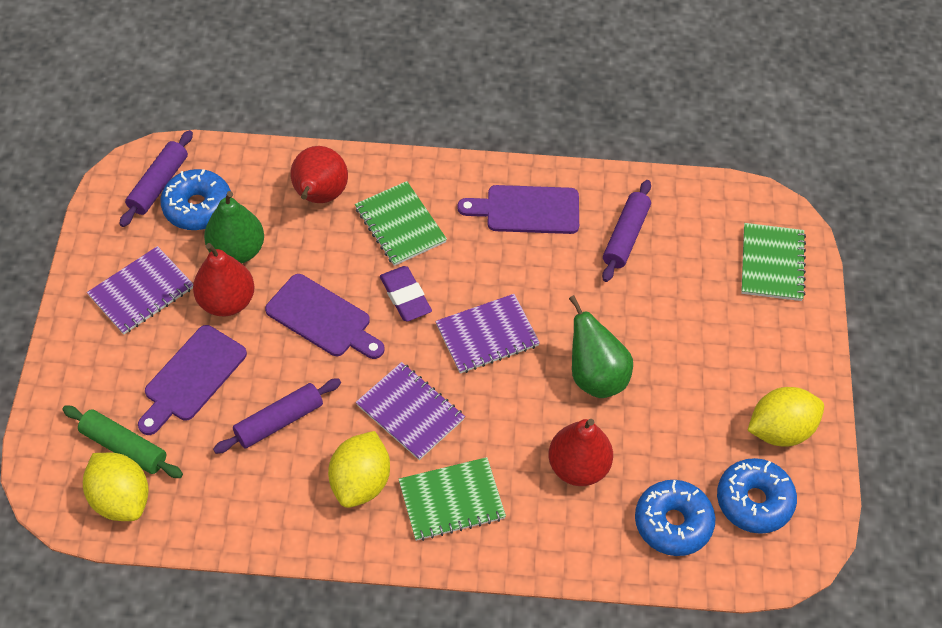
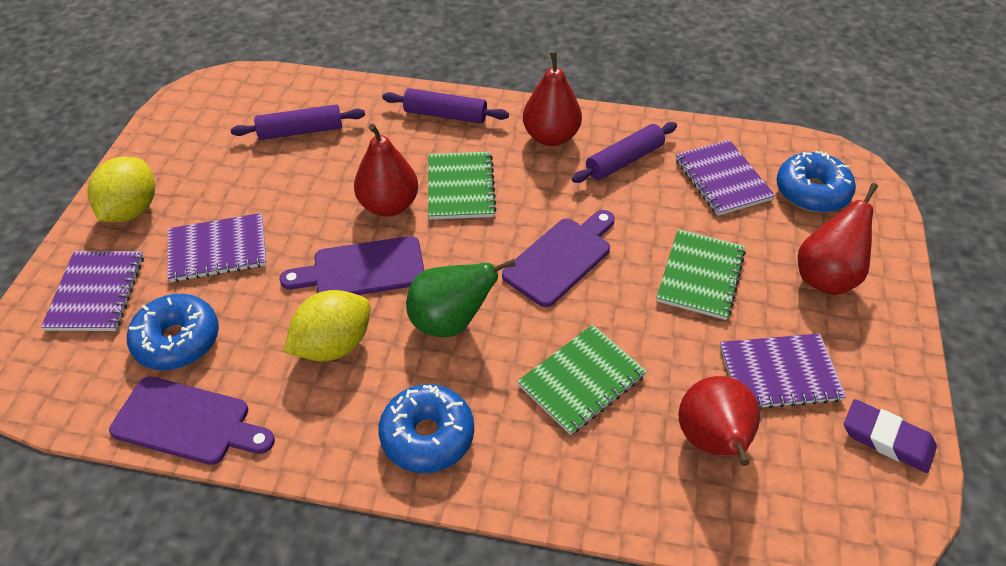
green pear: [204,191,264,264] [569,295,633,398] = 2 -> [406,259,516,337] = 1
green rolling pin: [62,406,183,478] = 1 -> none = 0
purple notebook: [87,246,193,334] [356,362,465,460] [435,294,540,374] = 3 -> [41,251,144,331] [168,213,267,282] [676,140,775,216] [720,334,846,409] = 4
red pear: [193,243,255,317] [290,146,348,203] [548,419,613,486] = 3 -> [354,124,418,217] [523,51,582,146] [678,376,760,466] [798,183,878,295] = 4
yellow lemon: [83,453,149,521] [328,431,390,508] [747,387,824,447] = 3 -> [87,157,155,222] [284,290,371,362] = 2

